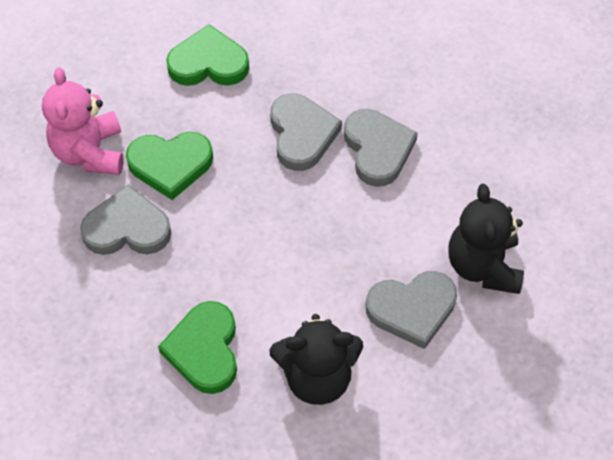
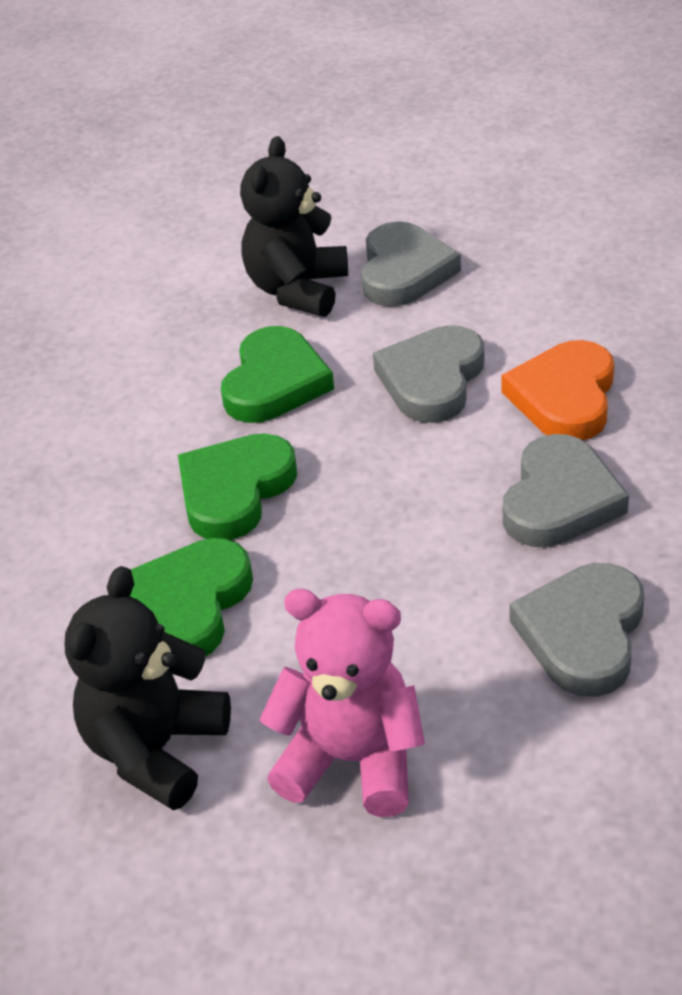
orange heart: none = 0 -> [502,340,614,440] = 1

